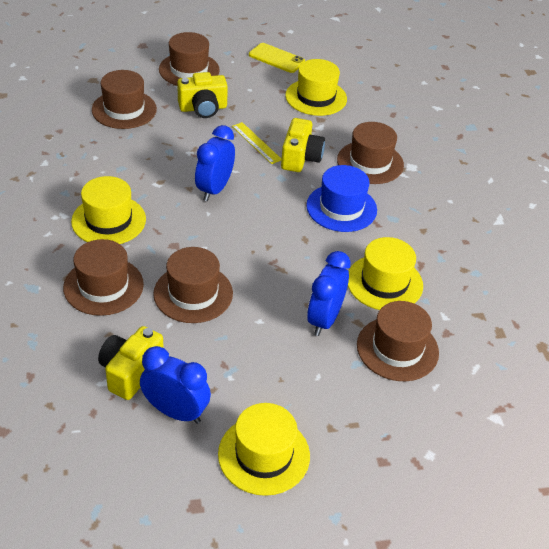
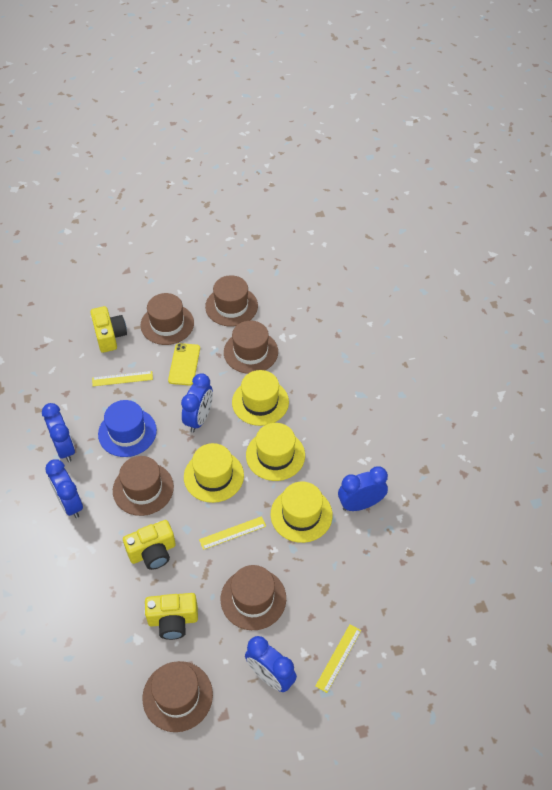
blue clock: [140,346,211,424] [195,125,235,201] [307,251,350,336] = 3 -> [42,403,75,462] [45,459,83,518] [181,373,213,433] [245,636,297,692] [338,466,388,511] = 5
yellow ruler: [232,122,281,164] = 1 -> [92,371,153,386] [199,516,266,550] [315,624,361,693] = 3

